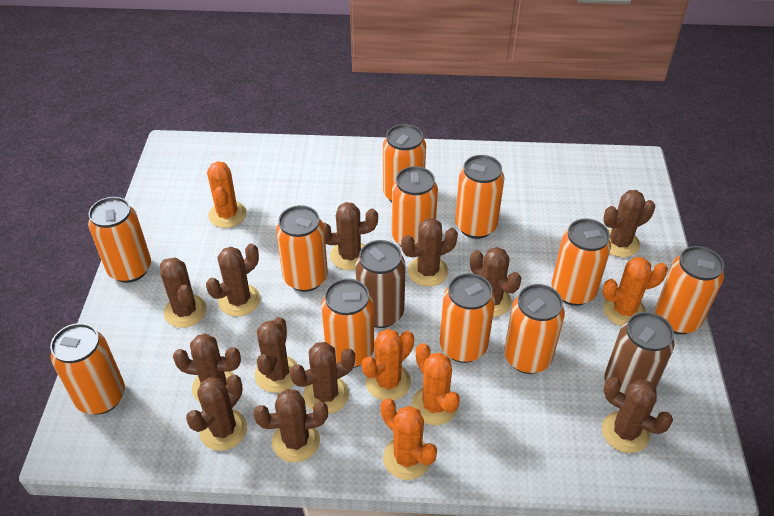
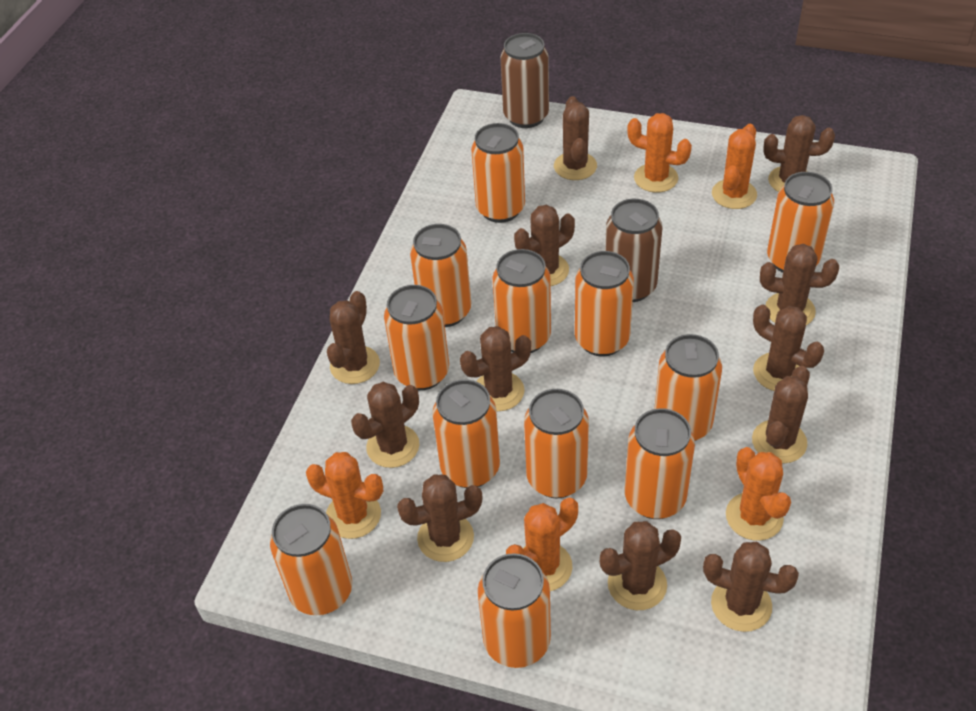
orange can: [50,323,125,415] [88,197,151,283] [276,205,328,292] [321,278,374,368] [383,124,426,202] [392,166,438,246] [440,273,495,363] [455,155,504,239] [504,284,565,374] [552,219,611,306] [655,246,724,334] = 11 -> [270,504,352,615] [384,285,449,390] [410,224,471,327] [432,379,500,488] [471,123,525,223] [478,553,551,668] [493,249,551,353] [524,389,589,498] [575,251,634,357] [625,408,695,519] [654,334,722,441] [767,172,834,273] = 12

